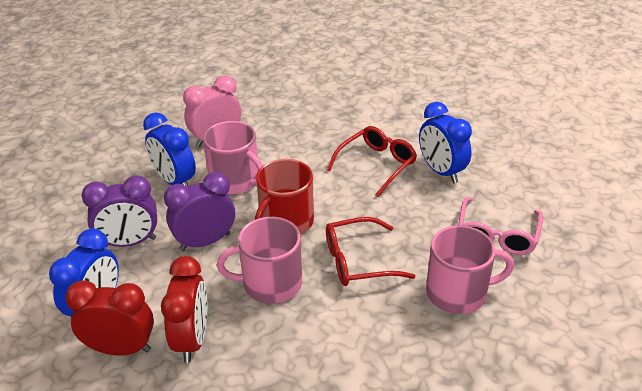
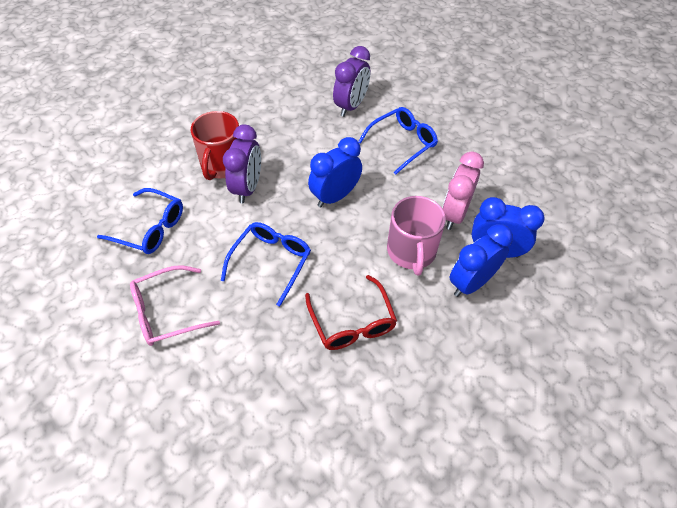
blue glasses: none = 0 -> [97,188,183,254] [221,222,311,307] [358,107,438,174] = 3
pink mug: [203,121,263,195] [217,217,302,304] [426,225,514,314] = 3 -> [387,196,446,276] = 1
red clock: [65,280,154,356] [161,256,207,363] = 2 -> none = 0
red glasses: [326,217,415,286] [327,126,417,197] = 2 -> [305,275,397,350] = 1

